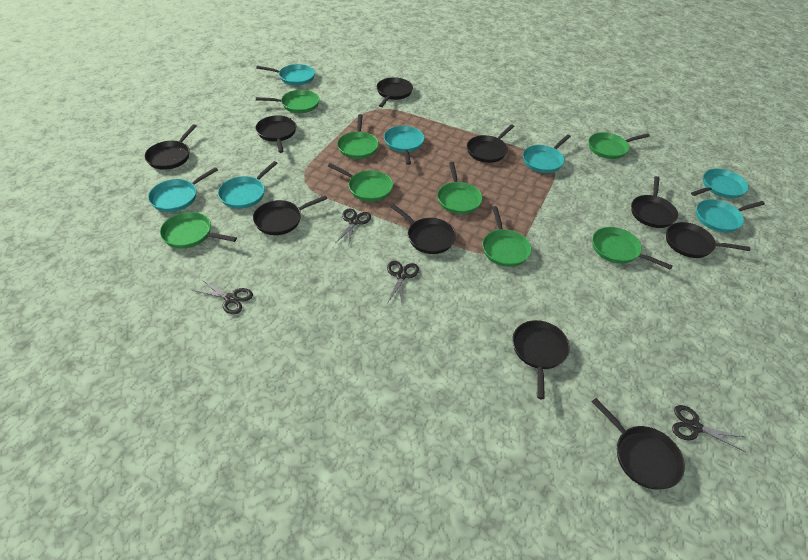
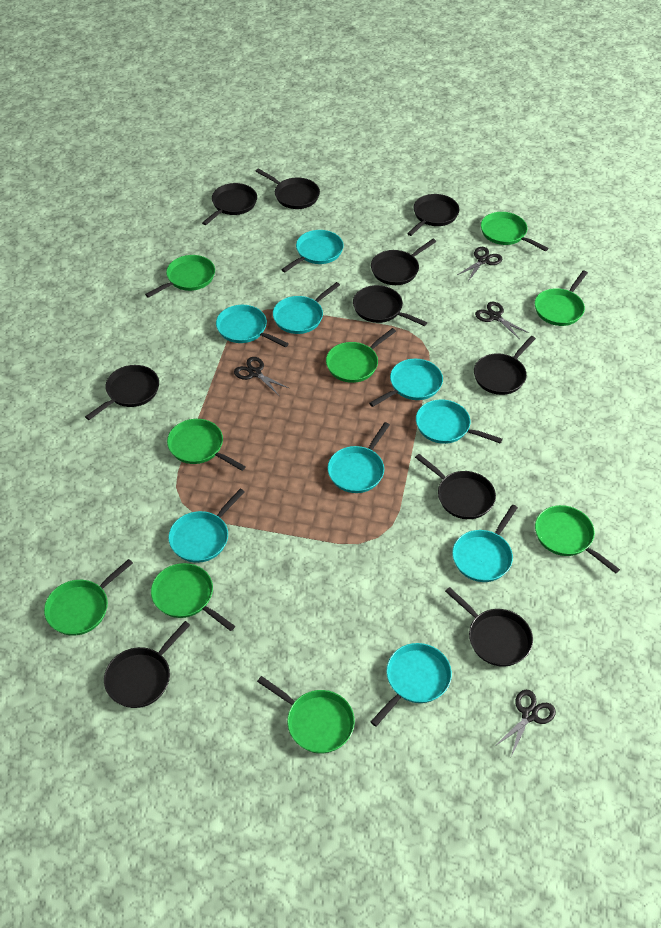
green pan: [160,212,237,249] [256,90,320,113] [328,163,393,202] [337,114,379,159] [437,162,482,214] [482,206,532,267] [588,132,650,159] [592,227,673,270] = 8 -> [44,559,133,636] [145,255,215,298] [151,563,235,631] [167,419,246,471] [257,676,355,753] [326,328,396,383] [481,212,549,251] [535,270,588,326] [535,505,620,573] = 9
turquoise pan: [148,167,218,212] [218,161,278,209] [256,64,315,86] [384,126,424,165] [523,134,571,173] [691,168,749,198] [696,199,765,233] = 7 -> [168,489,245,563] [216,305,289,347] [273,282,340,334] [281,230,344,272] [328,422,390,493] [369,359,443,407] [371,643,452,727] [416,399,503,444] [452,505,518,582] = 9

